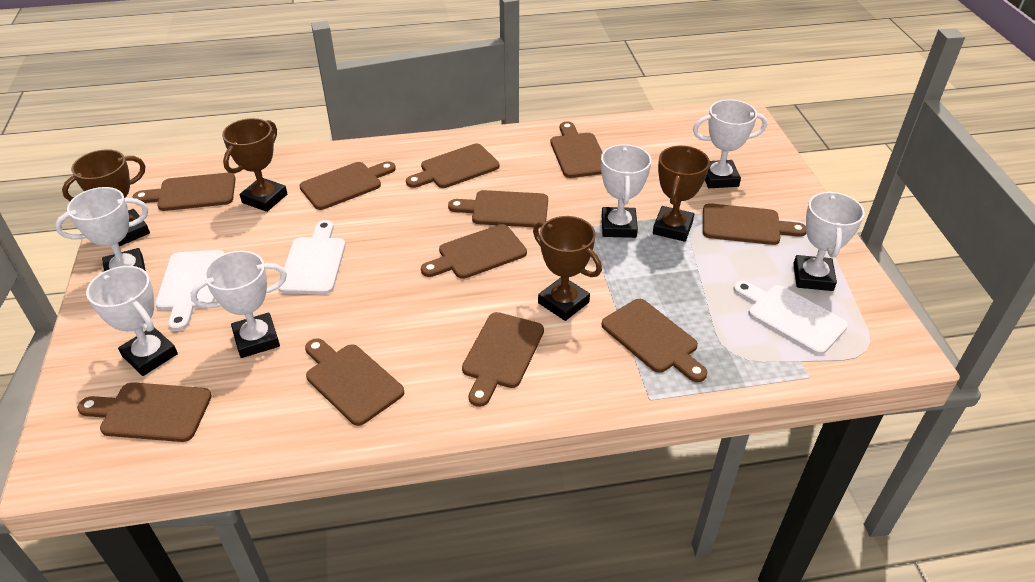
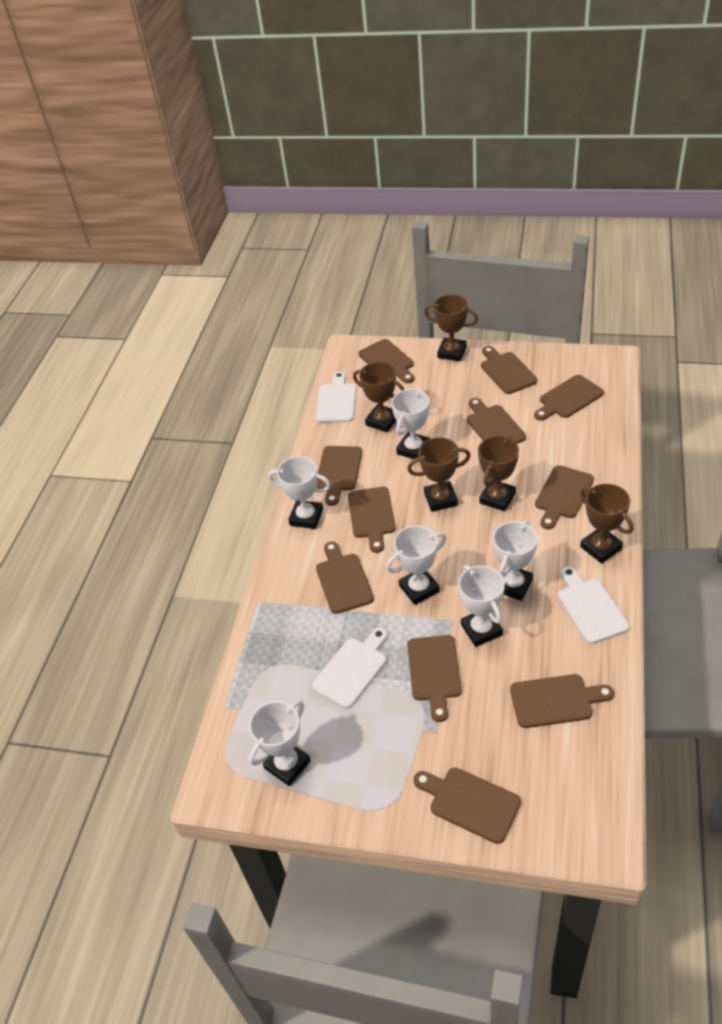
brown trophy: [62,149,150,246] [222,118,287,212] [533,216,602,321] [653,146,710,242] = 4 -> [353,362,404,432] [407,437,471,512] [424,294,478,361] [478,436,519,511] [580,484,634,563] = 5

